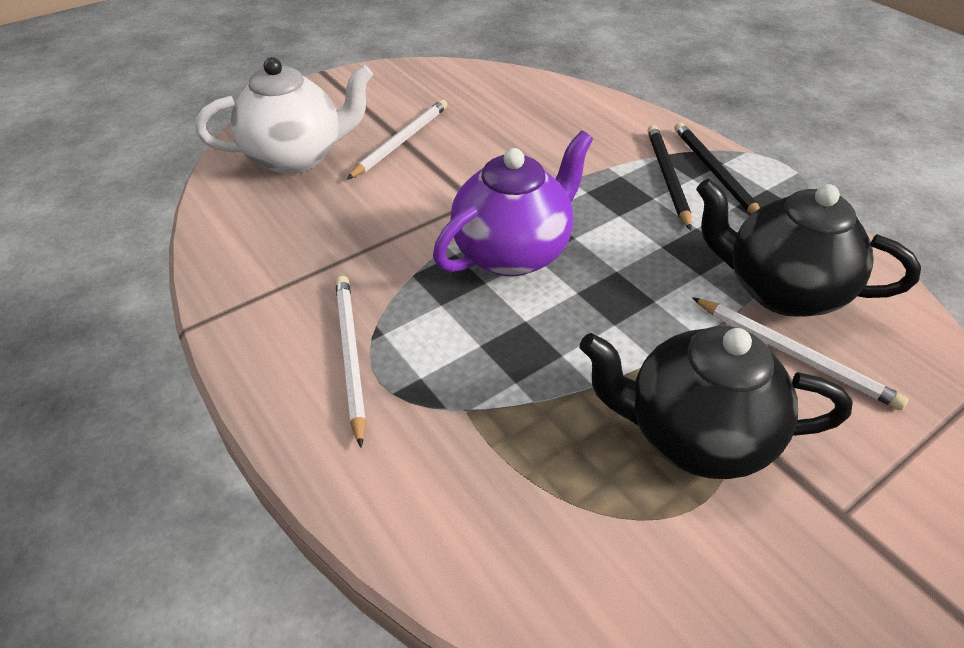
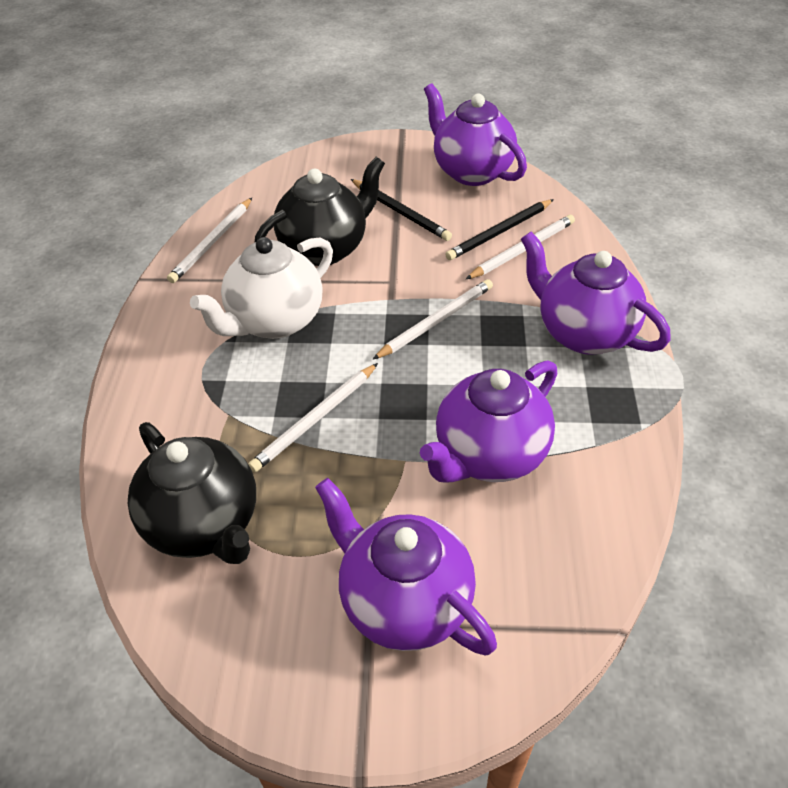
purple teapot: [433,131,593,277] = 1 -> [315,478,497,655] [420,360,557,482] [424,83,527,186] [521,232,671,355] = 4
white pencil: [335,276,366,448] [347,99,448,179] [692,297,909,410] = 3 -> [167,198,252,283] [248,363,378,472] [372,279,493,360] [466,215,575,279] = 4

